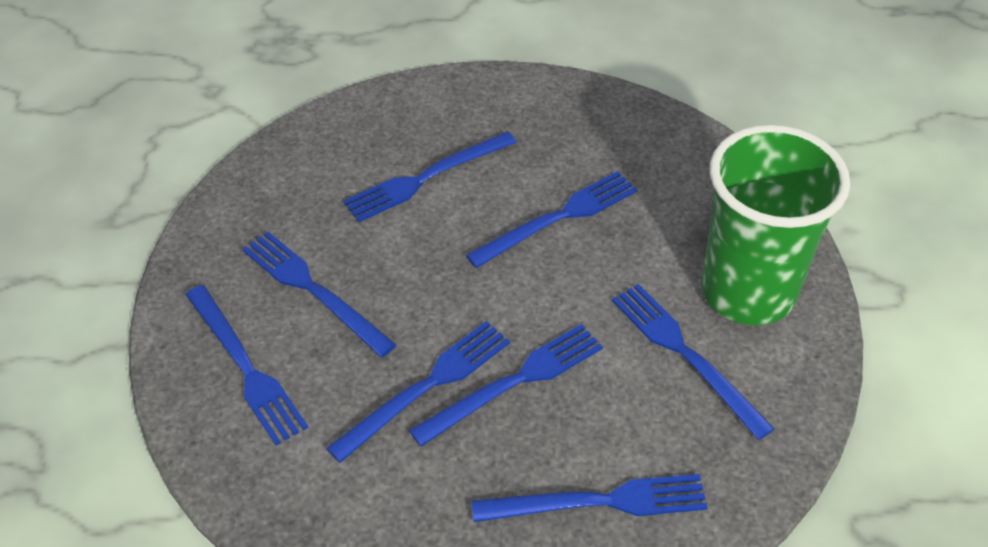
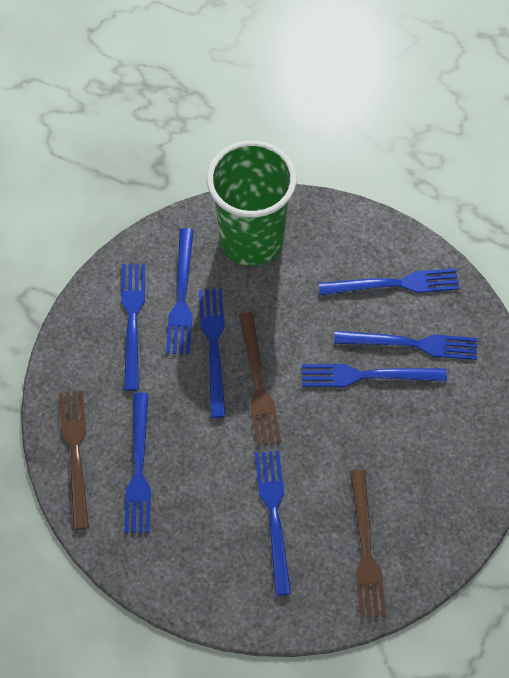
brown fork: none = 0 -> [59,390,89,530] [239,312,282,446] [350,470,386,618] = 3

